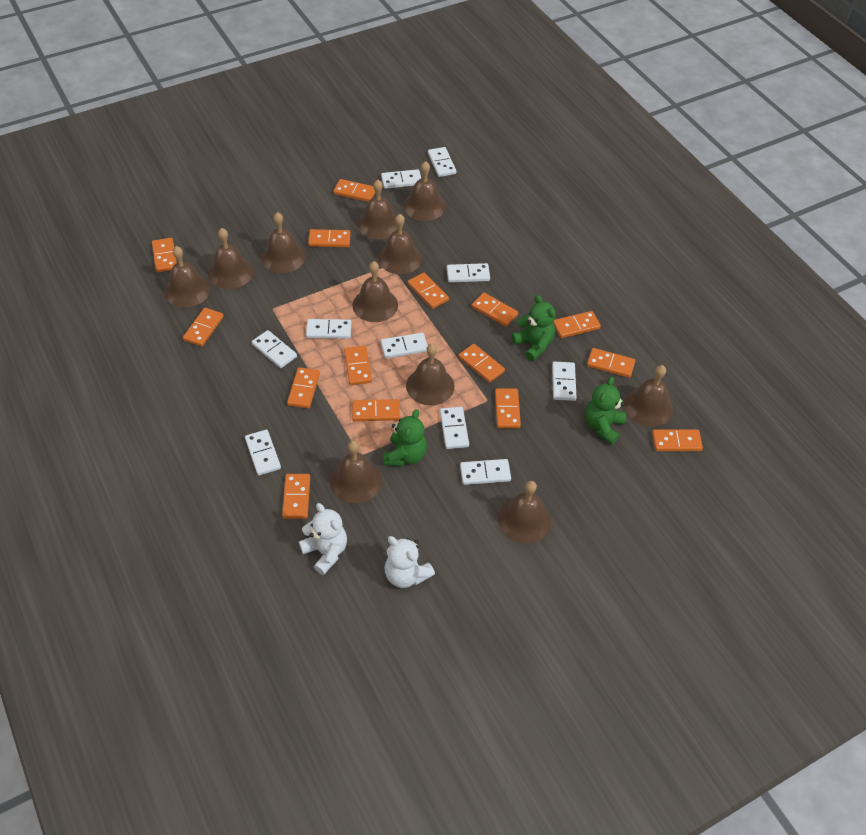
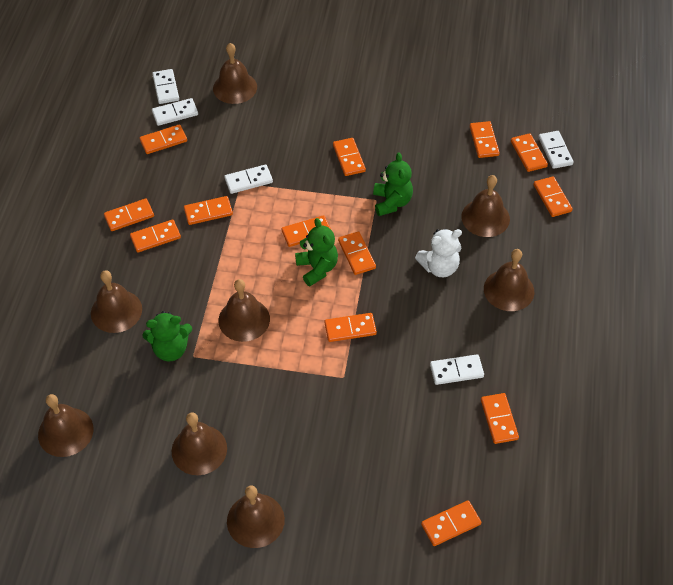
brown bell: [164,246,210,307] [208,228,253,289] [261,212,306,273] [330,440,382,503] [352,261,398,322] [358,180,398,240] [378,214,422,274] [403,161,446,221] [406,344,455,406] [498,481,551,544] [624,365,673,427] = 11 -> [38,394,93,457] [91,270,142,333] [172,413,227,475] [213,43,257,104] [219,279,270,342] [227,485,285,548] [461,175,510,237] [484,249,534,311] = 8
orange domino: [152,238,177,272] [183,308,224,347] [282,474,310,519] [287,367,320,409] [308,229,351,247] [333,179,375,202] [344,346,372,385] [352,399,400,421] [408,273,449,309] [458,344,505,383] [472,293,518,327] [495,388,521,428] [553,311,601,338] [587,348,635,378] [652,430,703,451] = 15 -> [104,198,154,231] [130,219,181,252] [140,124,187,154] [184,196,233,225] [282,215,331,247] [324,313,377,342] [333,138,366,176] [338,231,376,275] [421,500,481,546] [470,121,500,158] [481,393,519,444] [511,133,548,172] [534,176,573,217] = 13
white domino: [245,430,281,475] [252,330,297,368] [306,319,351,339] [381,169,421,189] [381,333,428,358] [428,147,456,177] [440,407,469,449] [447,263,490,283] [460,459,511,485] [552,362,577,401] = 10 -> [152,69,179,104] [152,98,198,126] [224,165,273,194] [430,354,484,385] [538,131,574,169] = 5
white teddy bear: [299,503,347,575] [384,536,435,588] = 2 -> [415,229,462,277] = 1

